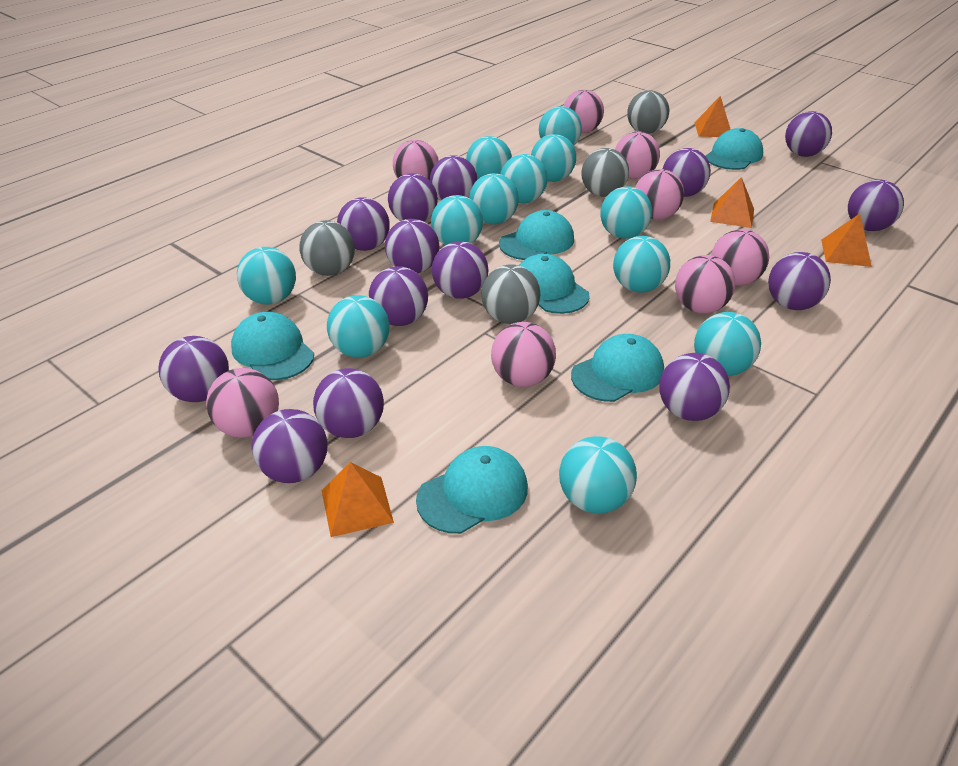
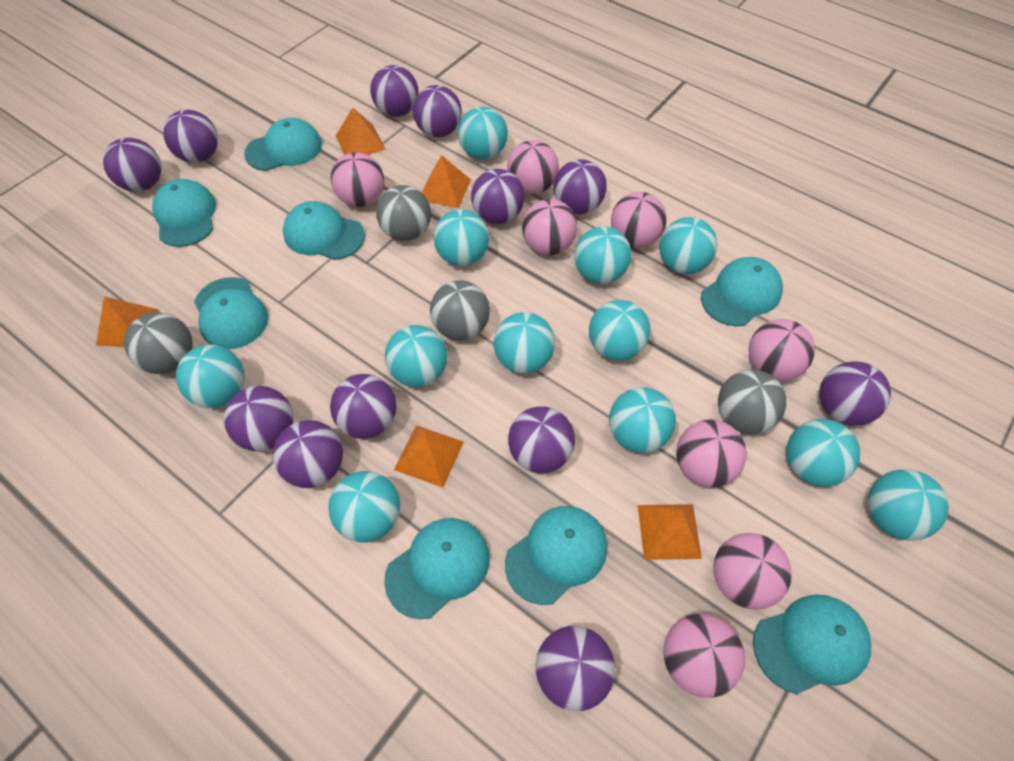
orange pyramid: [322,462,394,537] [695,96,731,137] [710,177,754,228] [821,214,872,267] = 4 -> [96,296,159,347] [336,108,386,155] [394,425,464,487] [422,155,471,208] [638,504,702,560] = 5
purple ball: [159,336,229,402] [251,409,327,483] [313,368,384,438] [337,197,390,251] [369,266,428,326] [385,219,439,273] [388,173,438,222] [430,155,478,201] [432,241,489,299] [659,353,730,421] [663,148,711,197] [768,252,831,310] [785,111,832,157] [848,179,904,231] = 14 -> [103,137,162,192] [163,110,218,163] [224,386,293,452] [273,420,343,488] [330,374,396,439] [370,65,419,117] [413,85,462,137] [471,169,525,224] [508,406,575,473] [536,626,615,711] [554,159,607,214] [819,361,891,426] = 12
turquoise cap: [231,312,314,380] [416,446,528,534] [499,210,574,260] [519,254,590,314] [571,334,664,402] [705,128,763,170] = 6 -> [152,179,216,247] [194,277,268,349] [244,118,322,171] [283,201,365,260] [384,518,490,619] [505,506,607,605] [701,257,783,326] [753,595,871,694] = 8

